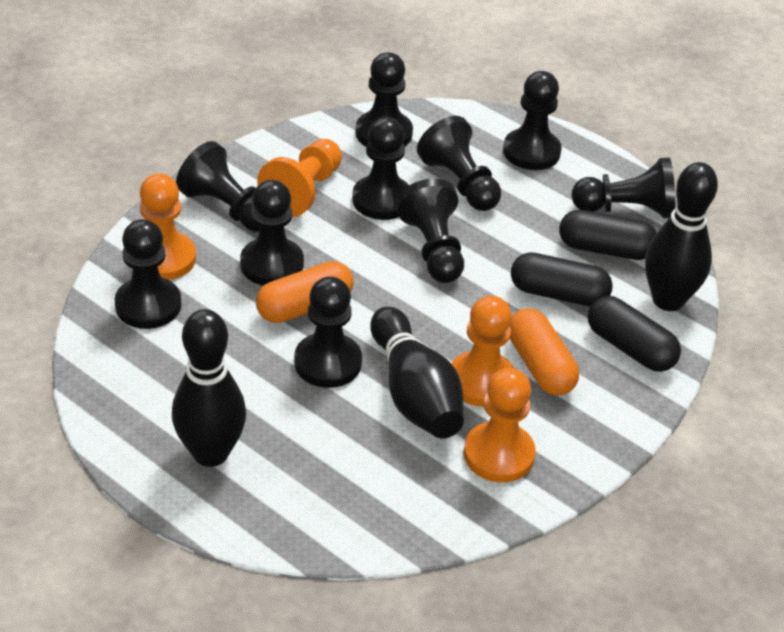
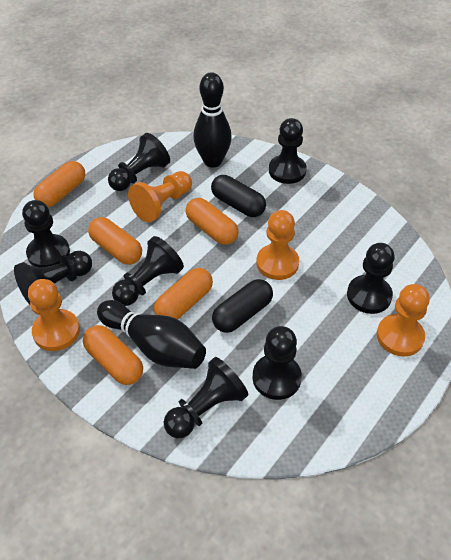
black bowling pin: [172,309,246,467] [370,307,464,439] [645,162,718,311] = 3 -> [97,300,206,369] [193,72,232,168] = 2
black capsule: [511,252,613,306] [559,210,657,260] [588,296,681,372] = 3 -> [211,175,266,217] [212,279,273,333] = 2
black pawn: [115,219,181,329] [176,141,260,232] [240,180,304,286] [294,276,362,388] [352,117,410,220] [355,52,413,147] [396,178,464,283] [417,116,501,211] [503,71,561,170] [572,157,675,218] = 10 -> [14,251,92,304] [22,200,70,267] [108,133,170,191] [112,236,184,306] [164,357,248,438] [253,326,302,400] [269,118,307,184] [347,243,395,314] = 8
orange capsule: [256,261,354,323] [510,308,579,395] = 2 -> [33,161,85,207] [83,325,143,385] [88,217,142,265] [154,268,213,319] [186,198,239,245] = 5

